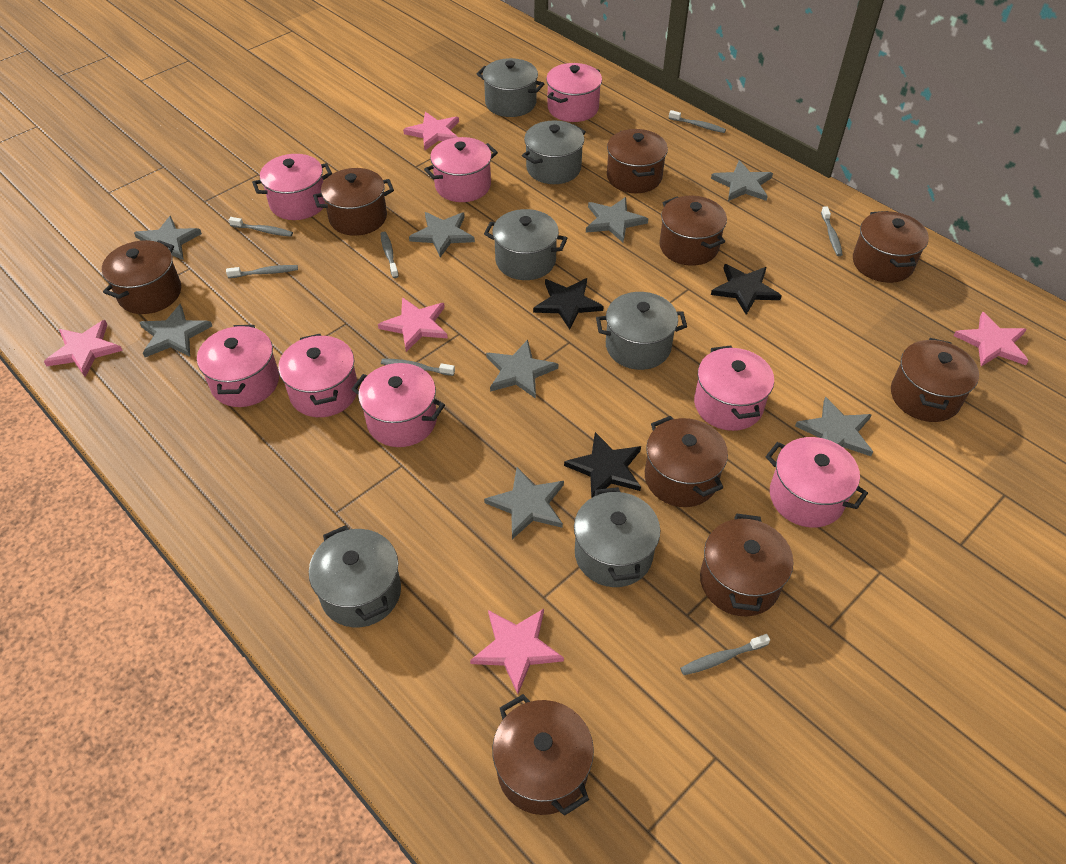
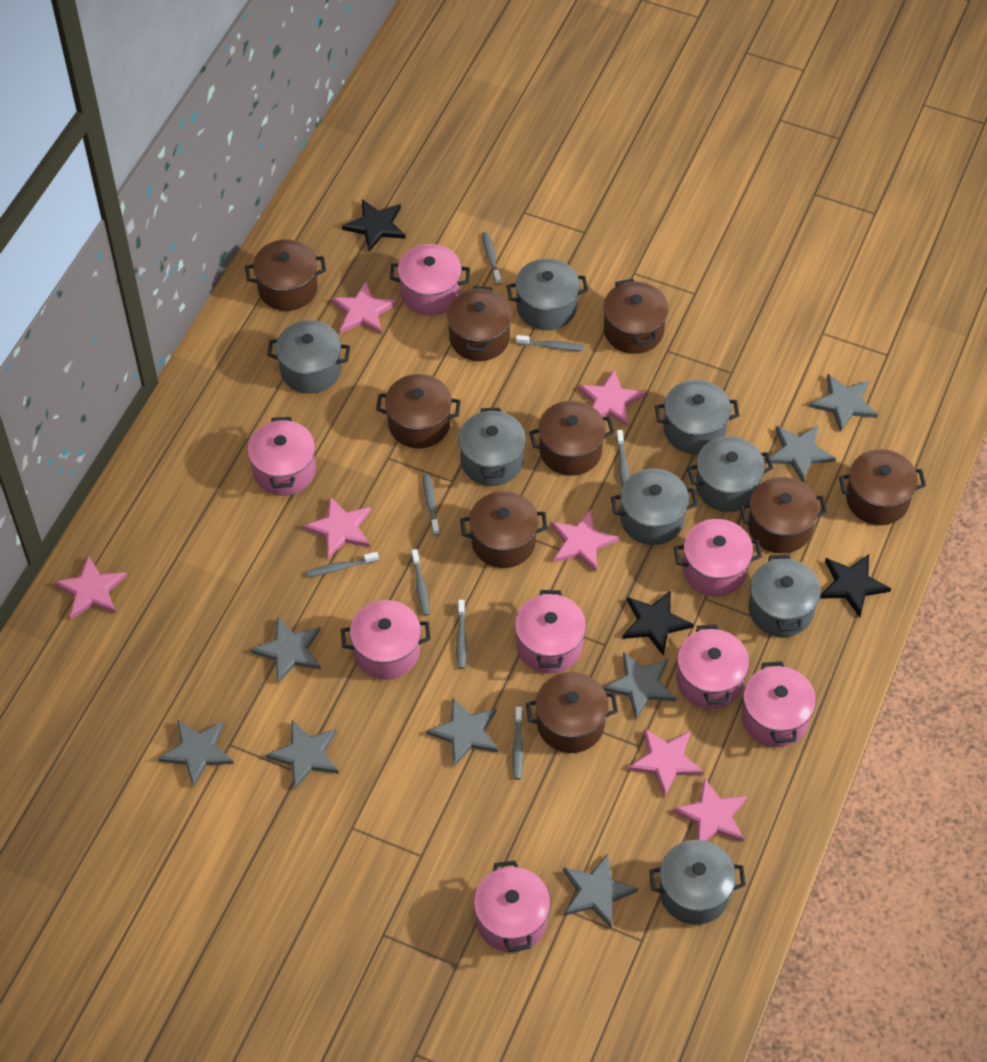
grey pot: [309,525,401,627] [477,58,544,117] [484,209,567,280] [522,120,586,184] [574,487,660,587] [596,292,687,370] = 6 -> [267,320,350,394] [458,408,526,486] [506,258,588,330] [611,469,698,545] [649,840,746,925] [655,380,740,454] [687,436,773,512] [748,554,821,637] = 8
grey toothbrush: [226,265,298,278] [229,217,293,237] [381,232,399,278] [381,359,455,376] [669,110,726,133] [680,634,770,675] [821,207,843,256] = 7 -> [307,552,379,577] [411,549,430,616] [423,474,440,536] [456,600,467,669] [482,232,501,285] [512,707,523,780] [516,335,584,351] [616,430,630,487] = 8
pink star: [44,320,123,377] [378,297,448,352] [403,112,459,150] [470,609,564,694] [953,312,1029,366] = 5 -> [54,555,127,619] [303,496,371,559] [331,281,397,334] [550,509,619,572] [578,369,645,427] [628,729,704,797] [673,778,748,842] = 7

